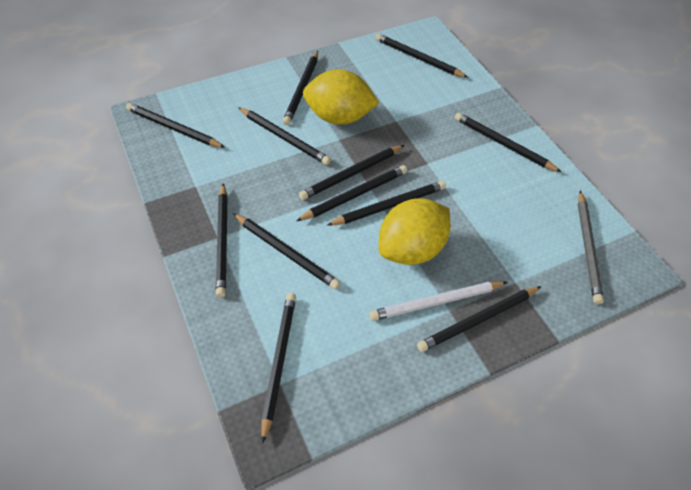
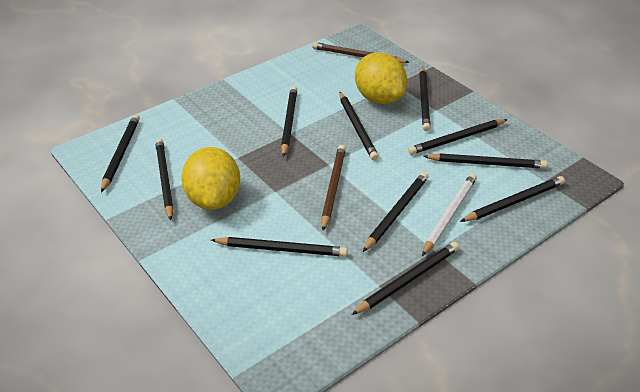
black pencil: [126,103,225,148] [216,183,228,297] [233,213,340,289] [238,107,331,165] [261,293,296,444] [283,51,318,125] [296,165,407,221] [299,145,404,200] [327,181,446,226] [375,33,469,78] [417,286,542,352] [455,112,561,172] = 12 -> [101,114,140,193] [155,138,173,221] [211,237,348,257] [281,86,297,157] [339,92,379,160] [352,242,459,315] [363,172,429,252] [408,119,508,155] [419,66,431,131] [423,153,547,169] [460,176,565,222] = 11
brown pencil: none = 0 -> [312,42,410,63] [321,145,346,231] = 2
grey pencil: [578,191,604,304] = 1 -> none = 0

